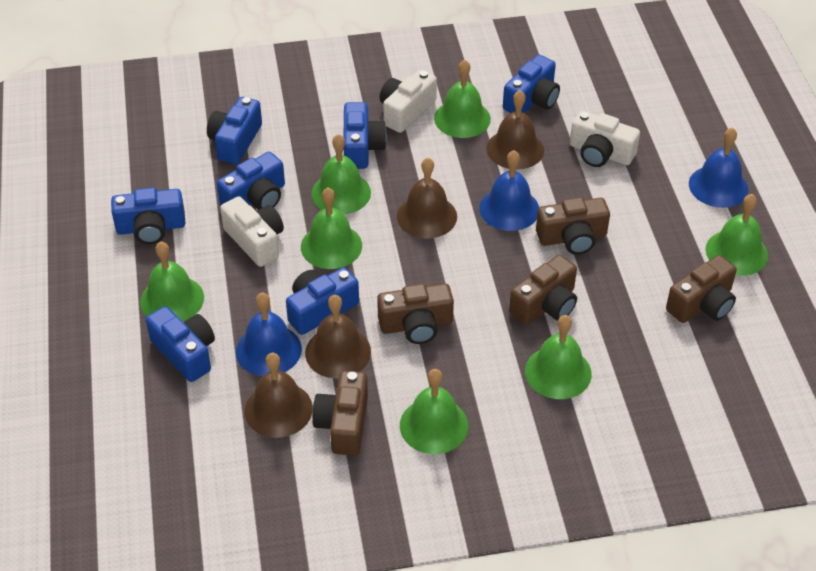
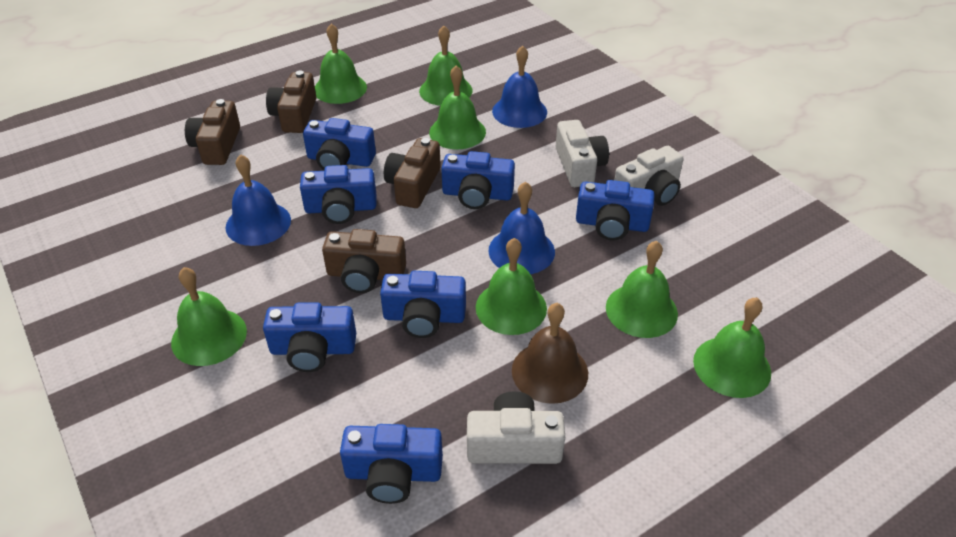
brown bell: [245,353,313,438] [305,295,371,379] [397,158,457,239] [486,90,544,169] = 4 -> [512,303,588,404] = 1
brown camera: [312,371,368,456] [377,284,454,344] [509,255,577,325] [536,197,610,255] [666,255,737,323] = 5 -> [185,99,240,165] [266,70,317,133] [322,229,406,293] [384,138,441,208] = 4

